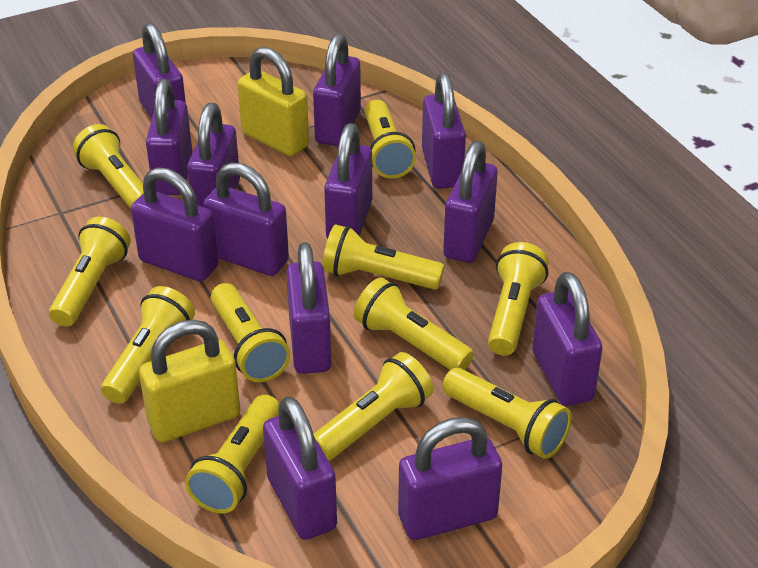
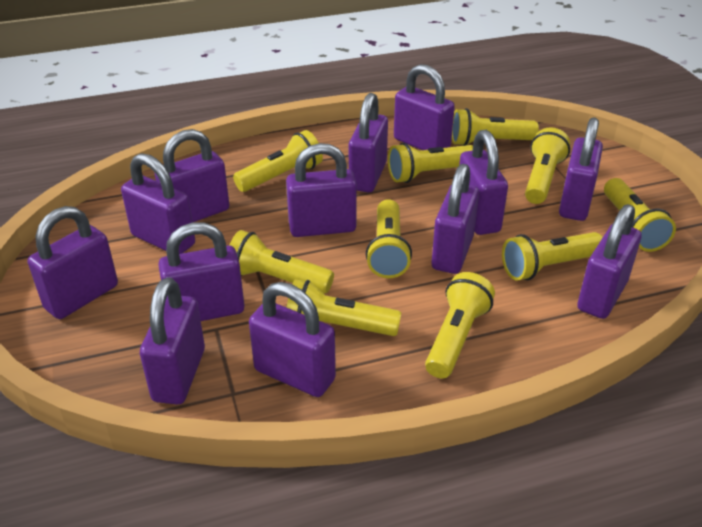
yellow flashlight: [49,217,131,327] [73,124,144,209] [101,286,195,404] [185,395,279,513] [211,283,290,382] [313,352,433,461] [322,224,444,290] [354,277,474,370] [364,100,416,178] [442,368,572,459] [488,242,549,356] = 11 -> [229,230,334,294] [233,130,323,192] [286,279,401,336] [366,199,412,278] [388,143,473,183] [425,272,495,379] [452,108,539,146] [502,232,603,281] [525,127,570,204] [604,178,676,252] = 10
yellow padlock: [139,320,240,442] [238,47,309,156] = 2 -> none = 0

